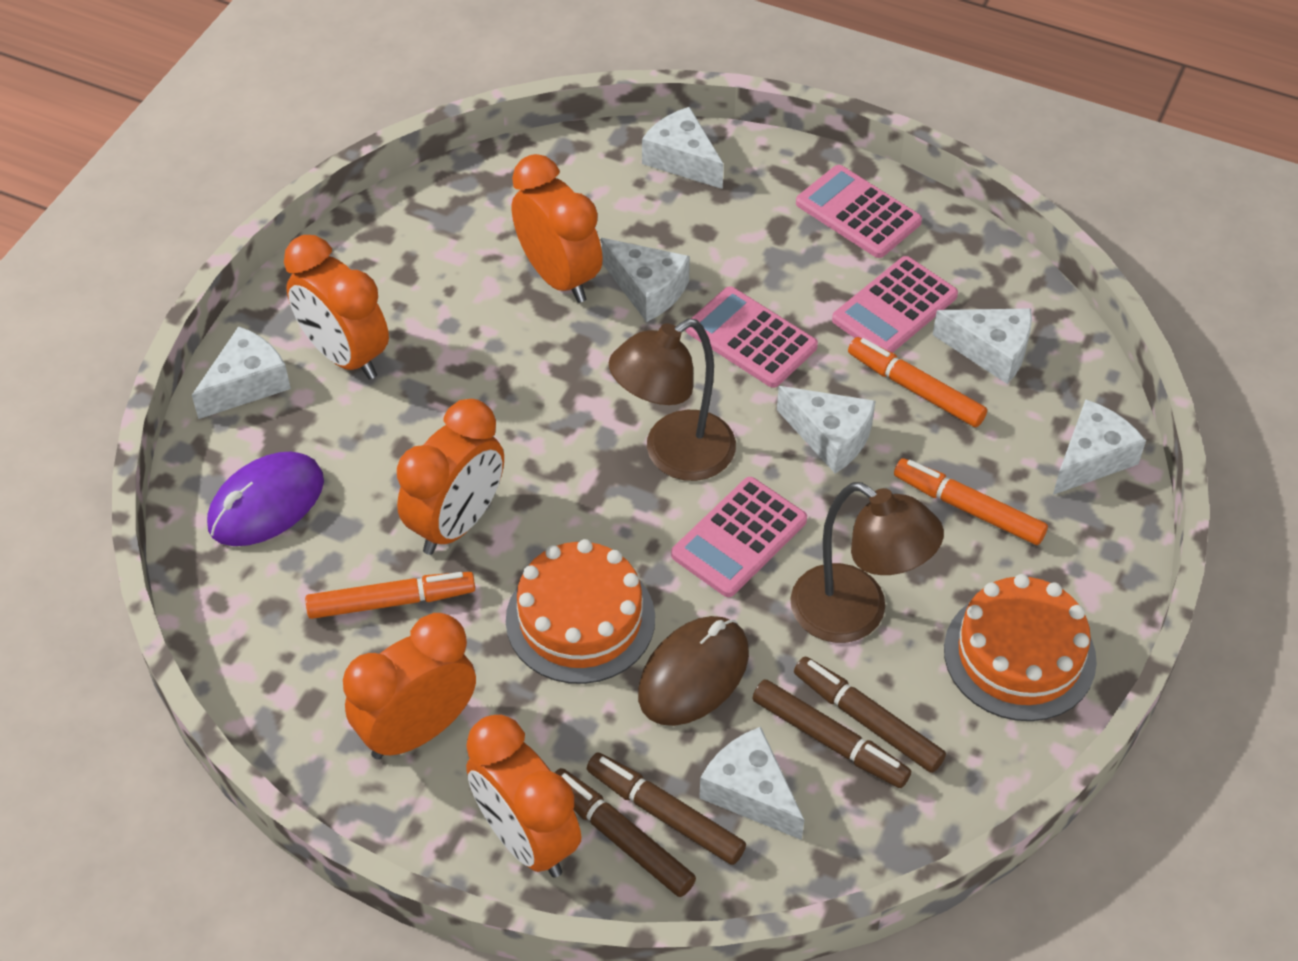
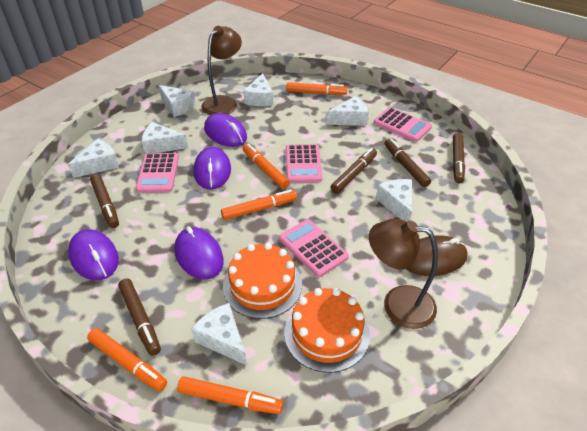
brown marker: [554,768,696,897] [587,753,746,865] [752,679,911,788] [794,656,946,773] = 4 -> [90,174,119,228] [118,278,161,356] [330,148,377,193] [384,139,431,187] [453,133,465,183] = 5
orange clock: [284,235,389,379] [343,613,476,760] [397,399,504,555] [466,715,581,878] [512,154,603,303] = 5 -> none = 0
orange marker: [305,572,475,619] [848,337,987,427] [894,458,1048,545] = 3 -> [87,328,167,391] [177,376,283,414] [221,190,297,220] [242,143,289,189] [286,82,347,95] = 5
purple mouse: [207,451,324,546] = 1 -> [68,229,119,281] [175,226,224,280] [194,147,231,190] [204,113,247,147] = 4

